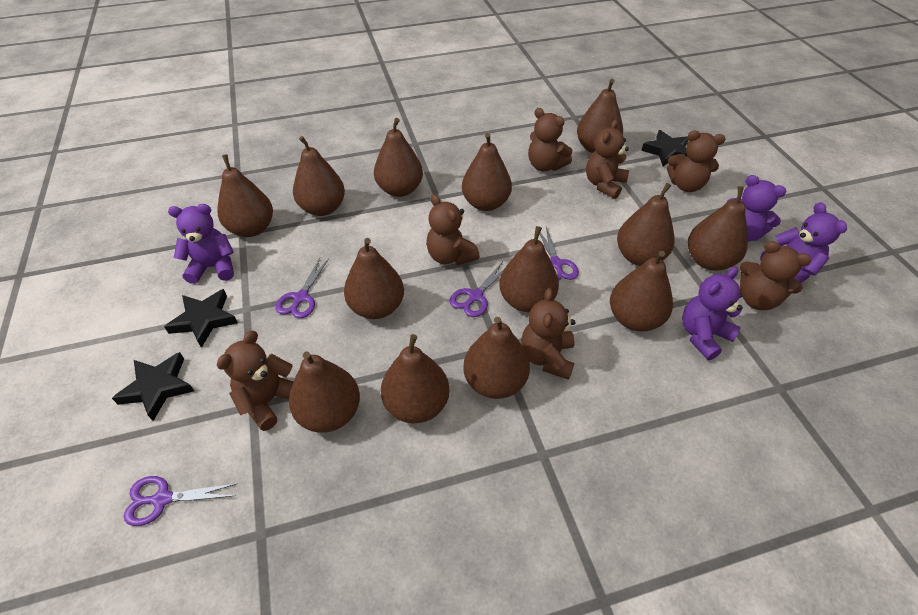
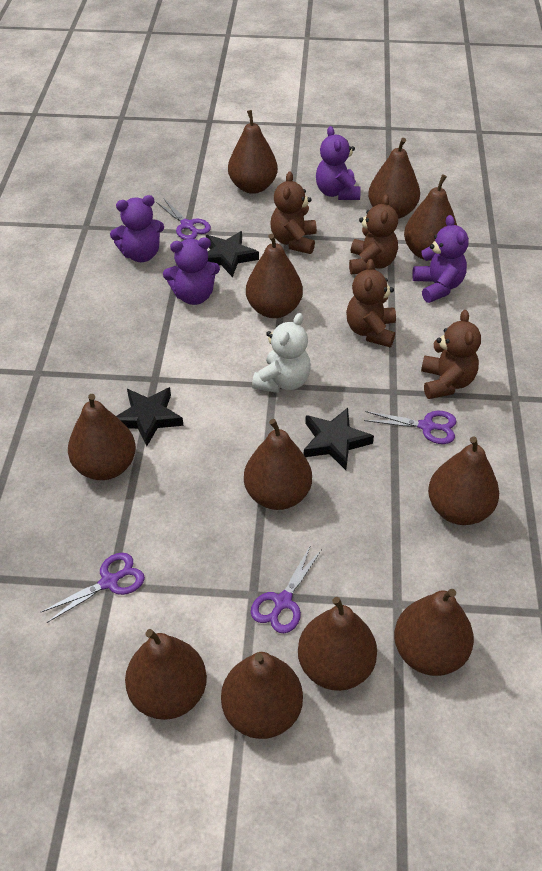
brown pear: [217,154,273,237] [289,351,360,433] [293,136,345,216] [344,238,404,319] [374,118,423,197] [381,334,449,423] [462,133,512,211] [463,317,530,399] [499,226,559,312] [577,79,623,153] [610,251,673,332] [617,183,675,266] [688,186,748,271] = 13 -> [68,394,136,480] [125,629,207,720] [221,652,303,739] [228,110,278,194] [244,419,312,510] [246,234,303,318] [298,597,377,691] [368,138,420,219] [394,589,474,676] [404,174,457,260] [428,437,499,525] = 11
brown teddy bear: [217,331,294,431] [426,194,480,265] [521,288,576,380] [528,108,573,171] [586,119,629,199] [667,131,725,192] [740,241,811,310] = 7 -> [270,171,317,254] [346,259,396,347] [349,194,398,274] [421,310,481,399] = 4
white teddy bear: none = 0 -> [252,313,311,393] = 1

